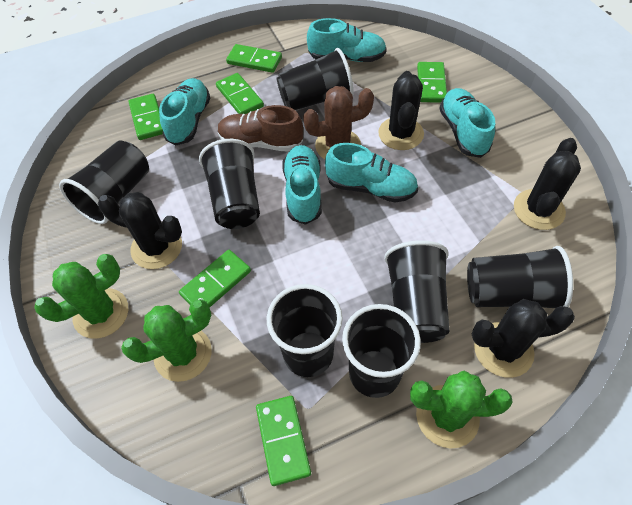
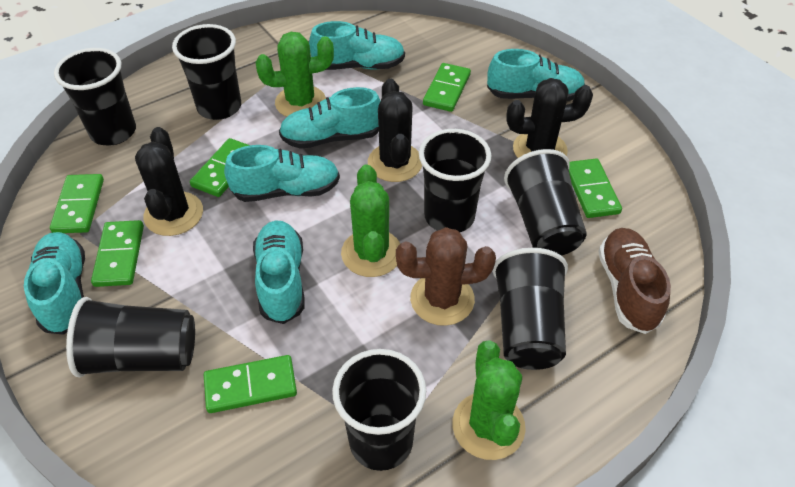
black cactus: [98,192,182,269] [378,71,424,150] [472,299,575,378] [514,138,581,230] = 4 -> [135,127,203,236] [368,79,422,182] [506,78,593,158] = 3
turquoise shoe: [159,78,210,146] [282,145,322,225] [307,18,387,62] [325,143,418,203] [439,88,495,158] = 5 -> [24,232,85,335] [224,145,340,202] [253,221,305,324] [279,87,381,149] [309,21,405,70] [487,49,585,101] = 6

